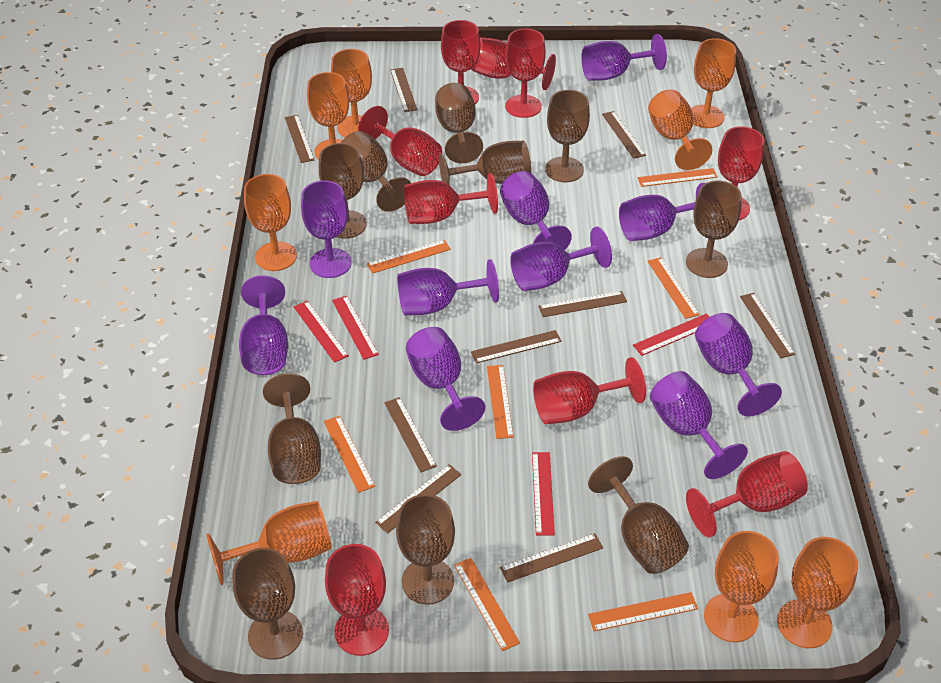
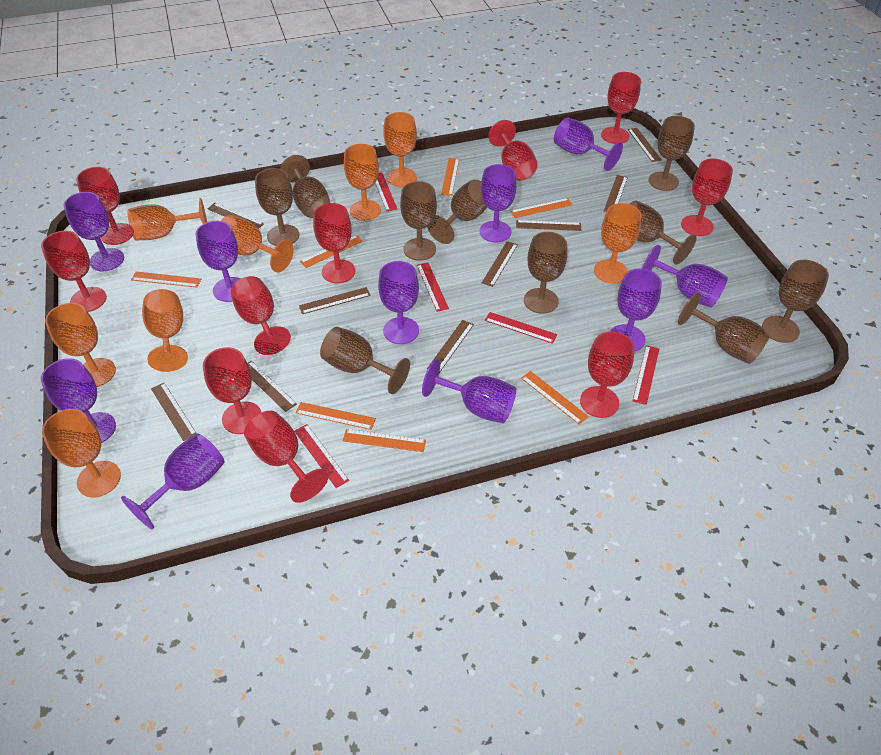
red goblet: [325,544,389,656] [358,106,442,176] [404,173,498,224] [441,20,480,104] [471,37,556,90] [505,29,546,118] [533,357,646,424] [686,451,808,537] [718,126,764,220] = 9 -> [41,231,107,312] [76,167,133,245] [203,347,262,434] [231,276,291,355] [244,411,329,503] [313,203,355,283] [488,120,537,180] [580,332,635,418] [601,72,641,144] [681,158,733,236] = 10
red ruler: [294,301,349,363] [332,296,379,360] [532,452,555,535] [633,313,709,356] = 4 -> [294,424,349,488] [375,173,397,211] [417,262,449,312] [485,312,557,344] [633,345,659,405] = 5

